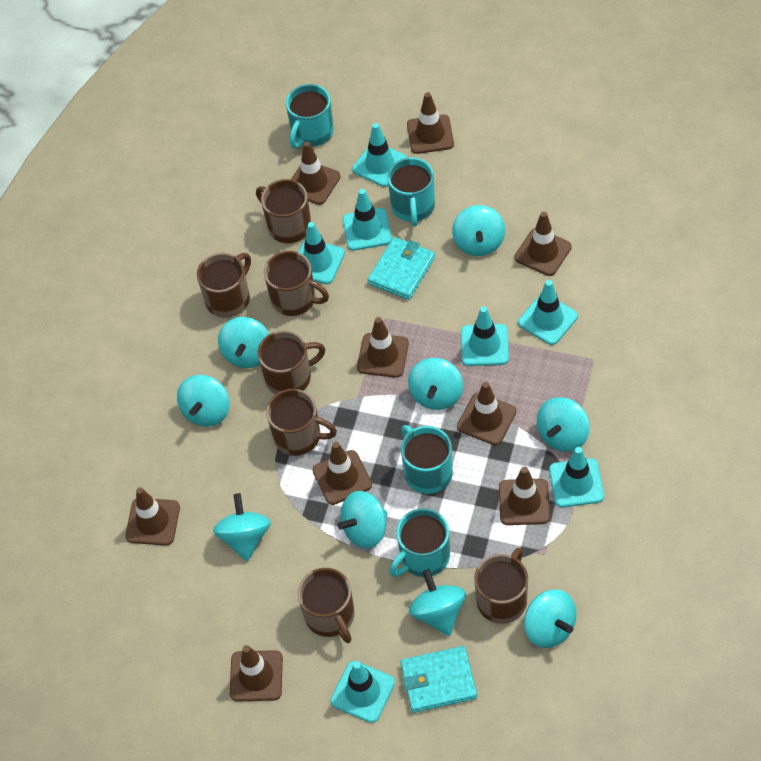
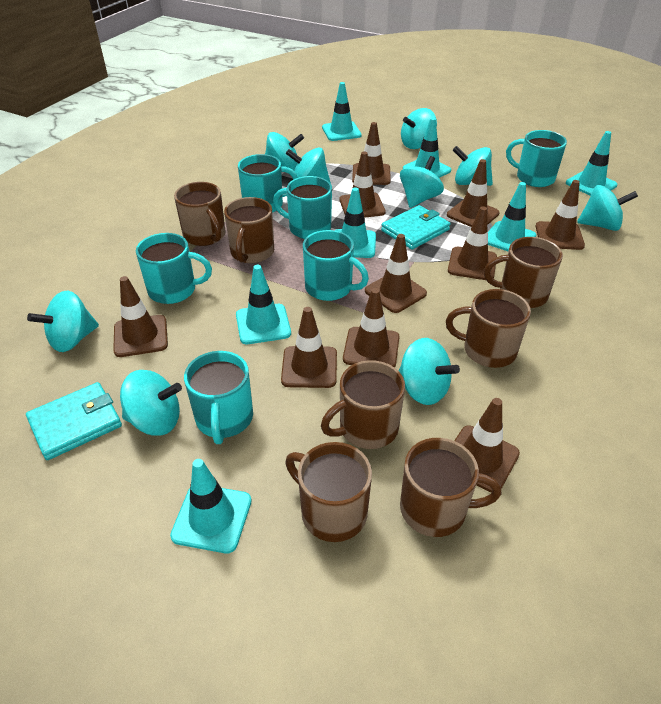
brown traffic cone: [125,487,180,546] [230,645,283,701] [291,142,340,205] [313,442,372,505] [357,317,409,378] [407,92,454,154] [457,382,516,445] [499,467,550,525] [514,212,572,276] = 9 -> [113,276,168,357] [281,307,337,388] [340,152,386,218] [343,288,400,368] [352,122,391,185] [365,234,427,313] [447,159,500,227] [448,206,497,280] [454,398,520,493] [535,180,585,250] = 10
turquoise mug: [286,84,334,149] [387,158,435,227] [389,508,450,577] [401,425,453,494] = 4 -> [136,233,212,304] [184,351,253,444] [238,154,298,213] [273,176,332,239] [303,230,369,301] [506,130,567,187] = 6

